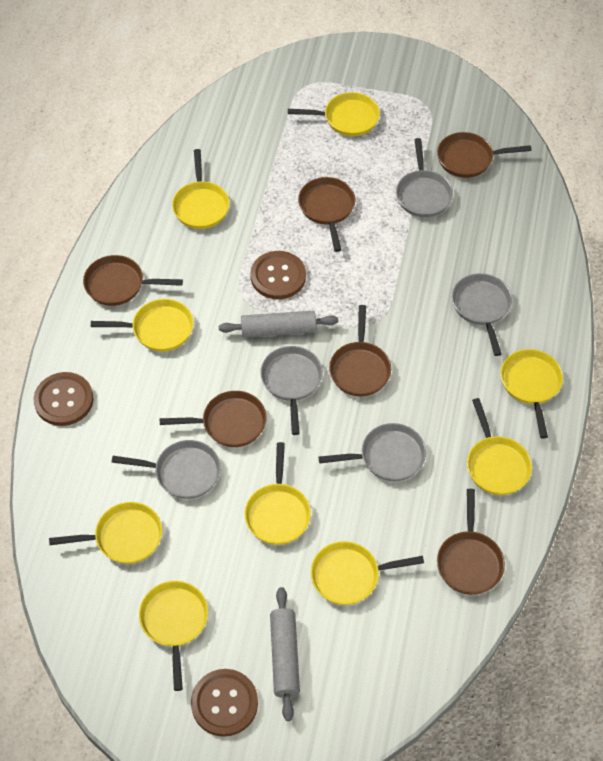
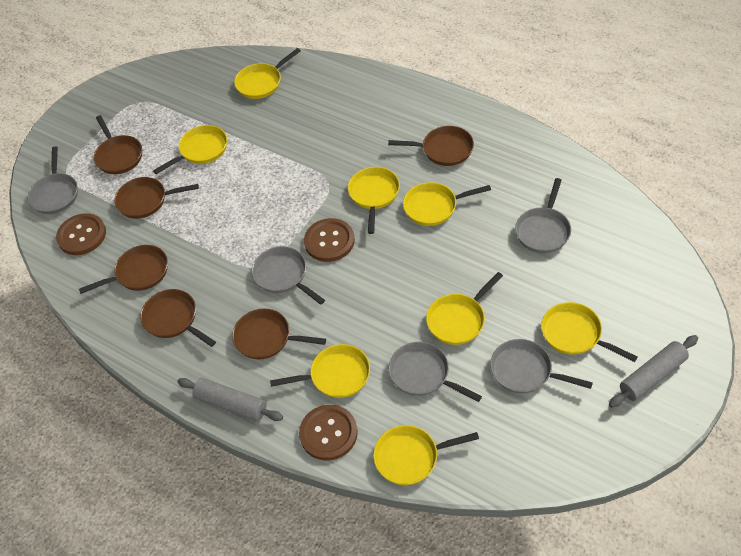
yellow pan: [49,502,162,564] [91,299,194,351] [139,581,208,691] [172,149,230,229] [245,442,311,545] [288,92,380,136] [311,541,424,605] [467,398,532,495] [501,349,563,439] = 9 -> [153,125,227,174] [234,48,301,99] [270,344,370,398] [348,167,400,234] [373,425,479,485] [403,182,491,226] [426,272,503,345] [541,302,638,362] = 8

